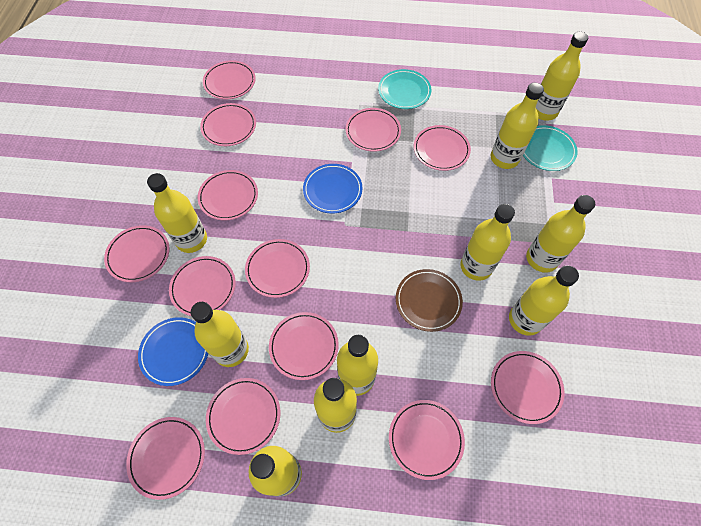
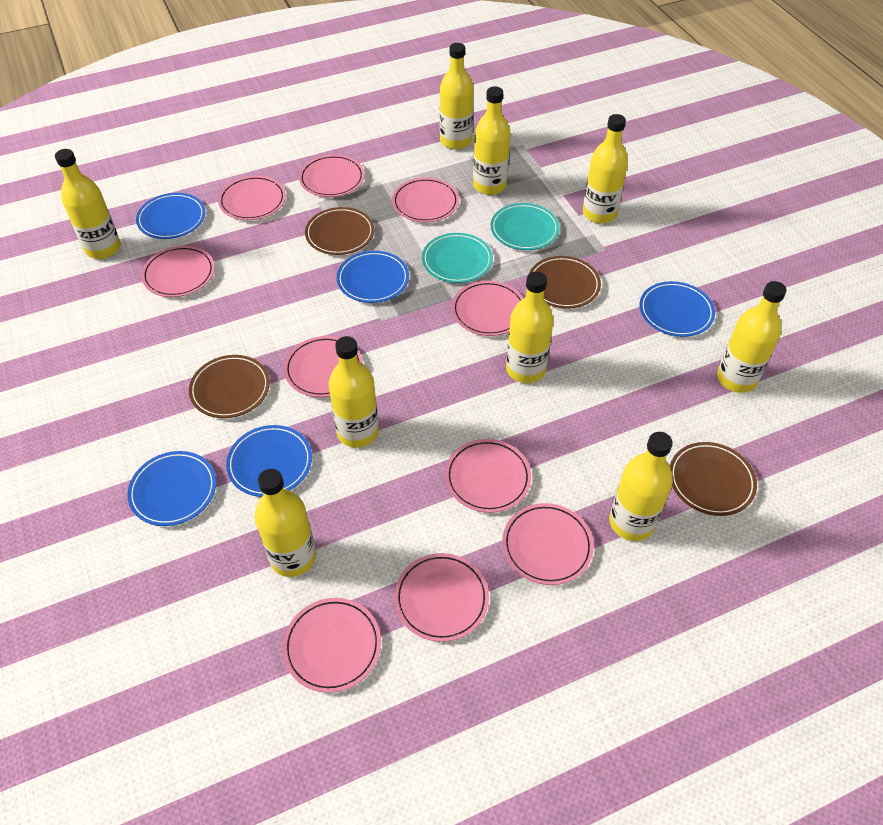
blue plate: [138,317,208,386] [303,164,362,214] = 2 -> [127,451,216,526] [136,193,206,239] [226,425,312,497] [337,251,409,303] [639,281,715,337] = 5
brown plate: [396,269,463,332] = 1 -> [189,355,270,418] [305,207,374,255] [529,256,601,309] [670,442,757,516] = 4
pink plate: [104,225,170,282] [126,417,205,500] [169,256,236,316] [198,170,258,220] [200,103,256,146] [203,60,256,99] [206,378,280,455] [245,239,310,298] [269,312,339,380] [346,108,401,152] [389,400,465,480] [414,125,471,171] [491,351,564,424] = 13 -> [141,246,215,297] [218,176,286,220] [283,598,381,693] [284,336,363,397] [299,155,365,197] [392,178,459,222] [394,553,489,642] [445,439,531,513] [452,281,524,336] [502,503,594,585] = 10
yellow bottle: [147,173,207,253] [191,302,249,367] [249,446,302,497] [314,378,357,433] [337,335,378,396] [460,204,515,281] [491,83,544,169] [509,265,579,336] [526,195,595,273] [536,32,588,121] = 10 -> [55,149,121,259] [255,469,316,577] [328,336,379,448] [440,43,474,150] [473,86,511,195] [506,272,554,383] [583,114,628,223] [610,432,673,541] [717,281,787,393] = 9

